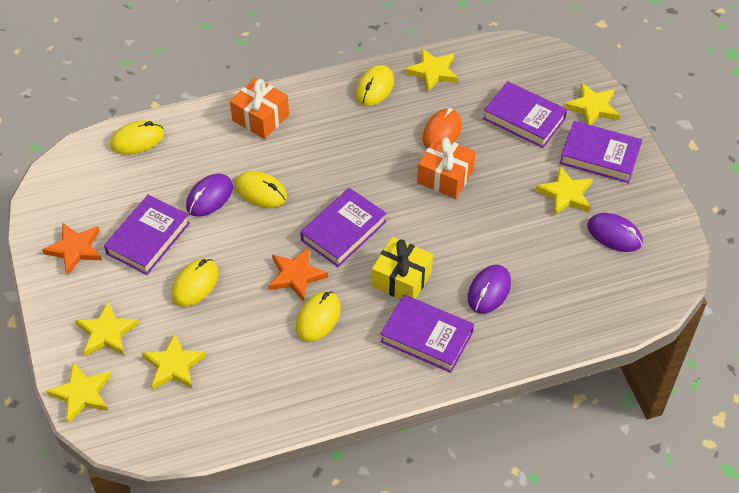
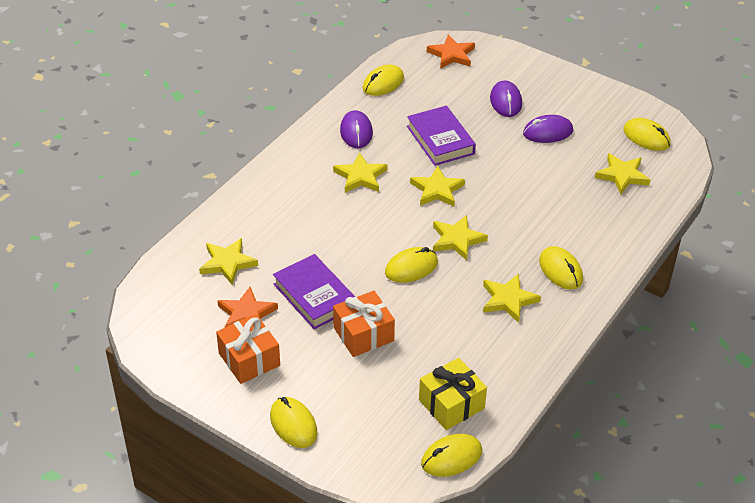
orange mouse: [423,108,462,148] = 1 -> none = 0
purple book: [104,195,190,275] [300,188,387,267] [380,295,474,373] [483,81,567,148] [560,121,642,183] = 5 -> [273,254,355,329] [407,106,476,166] = 2
yellow mouse: [110,120,164,155] [172,259,219,307] [235,171,287,208] [296,291,341,342] [356,65,394,106] = 5 -> [270,397,318,448] [363,64,404,96] [385,247,438,283] [421,434,482,477] [539,246,583,290] [624,118,671,151] = 6

